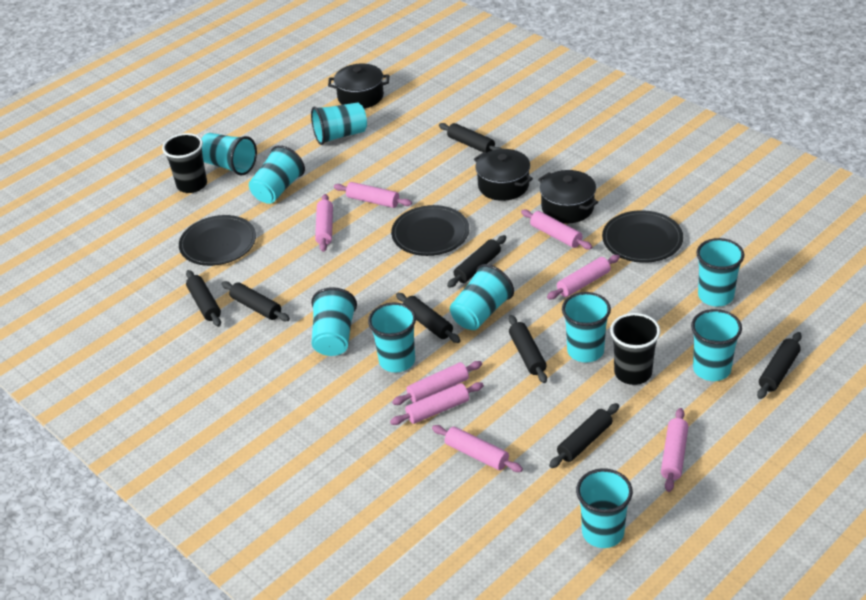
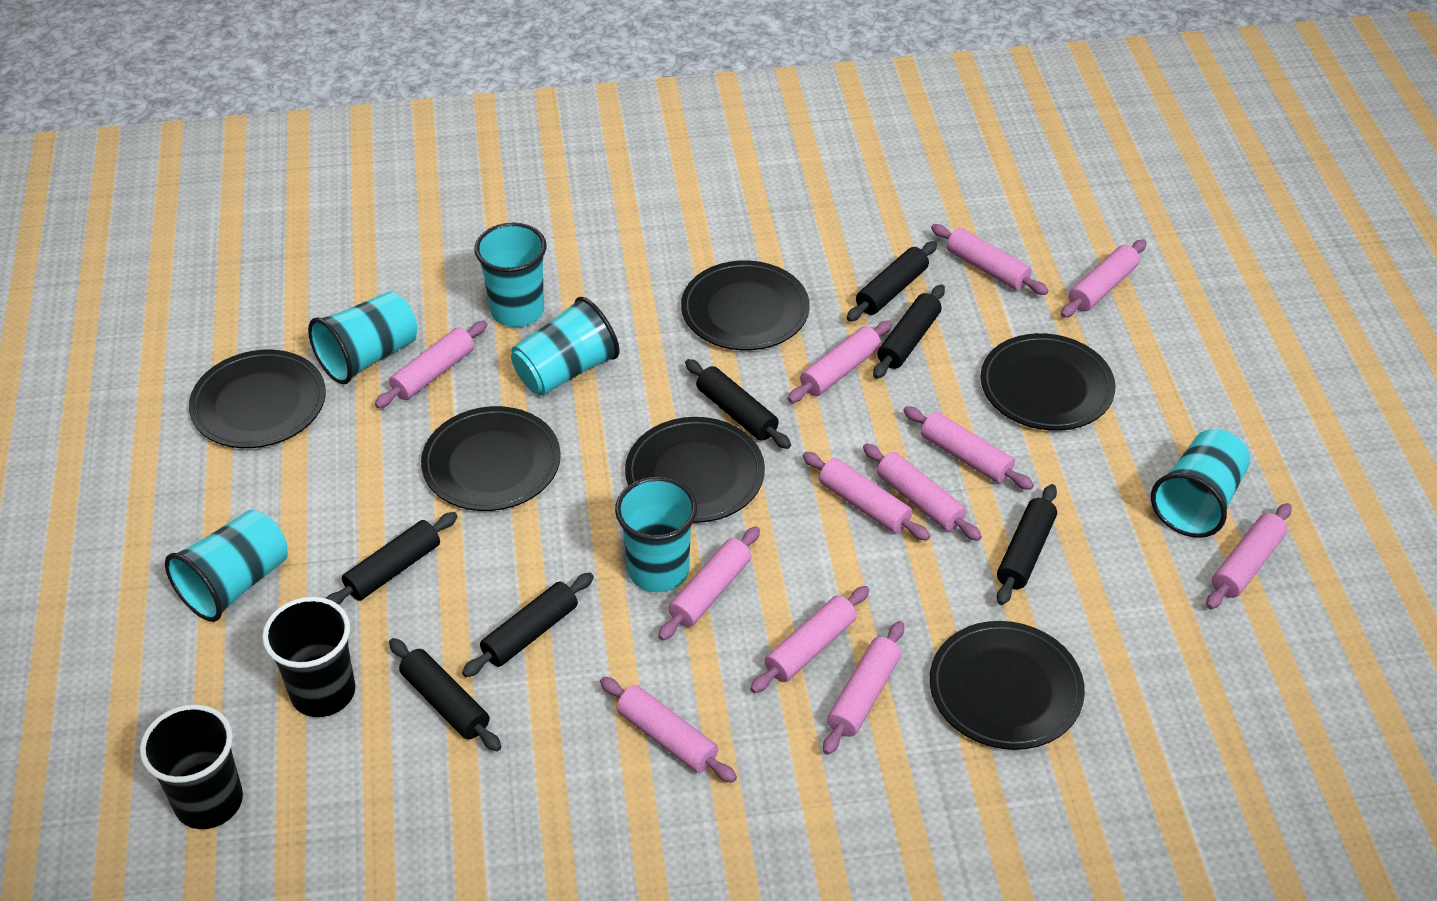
black plate: [179,215,256,266] [391,205,469,256] [602,210,683,263] = 3 -> [189,350,326,448] [421,406,561,511] [625,417,765,523] [681,261,810,350] [930,621,1085,750] [981,333,1115,431] = 6
black pot: [328,64,389,108] [474,149,533,201] [538,170,598,223] = 3 -> none = 0
black rolling pin: [186,270,221,327] [222,281,290,321] [396,293,460,343] [439,123,502,153] [447,235,507,288] [509,315,547,383] [549,403,619,468] [757,332,802,399] = 8 -> [326,512,458,605] [389,638,501,751] [462,572,594,677] [685,359,791,449] [847,241,937,322] [873,284,945,379] [997,484,1057,605] = 7
pink rolling pin: [315,194,333,252] [334,182,412,208] [390,382,484,425] [392,361,482,405] [432,425,523,472] [521,209,592,250] [547,255,620,300] [661,408,688,492] = 8 -> [375,321,487,408] [600,677,737,783] [658,526,760,641] [750,586,869,693] [788,321,892,403] [802,452,930,541] [823,621,904,755] [863,444,982,541] [903,406,1034,490] [931,224,1049,295] [1061,239,1147,318] [1206,503,1292,609] = 12
turquoise cup: [201,133,257,176] [249,145,305,204] [311,102,367,145] [311,287,357,356] [368,302,416,372] [450,264,514,330] [562,292,611,362] [576,468,633,548] [691,309,742,381] [696,238,744,306] = 10 -> [165,510,288,622] [308,291,417,384] [475,223,547,327] [511,297,619,396] [615,477,697,592] [1151,429,1250,538] = 6

